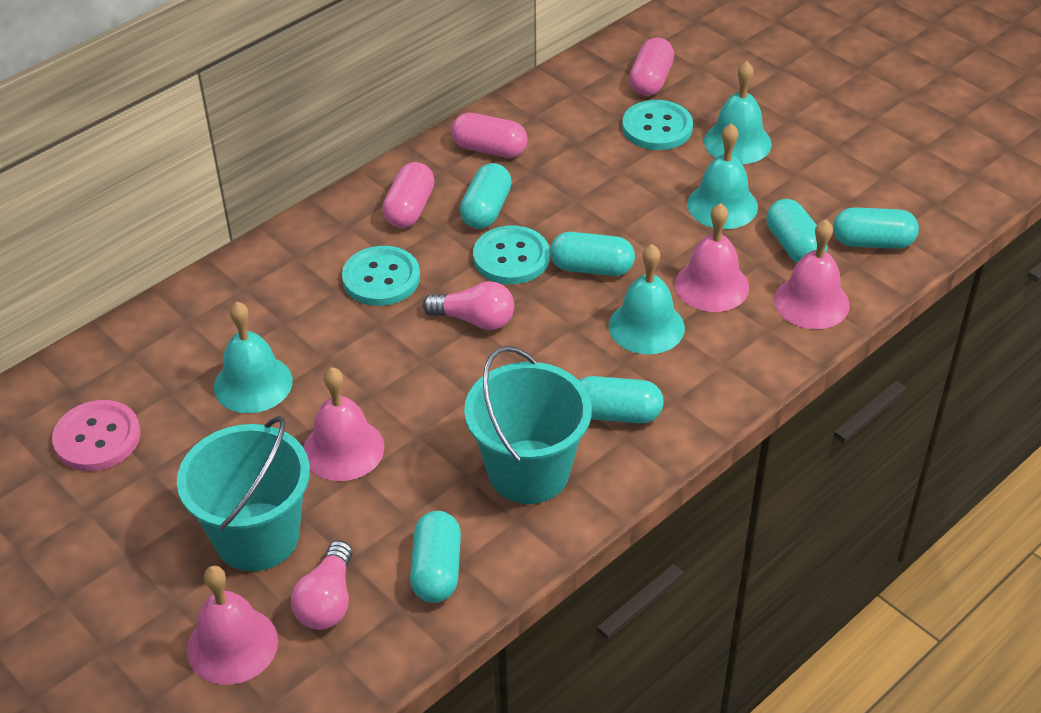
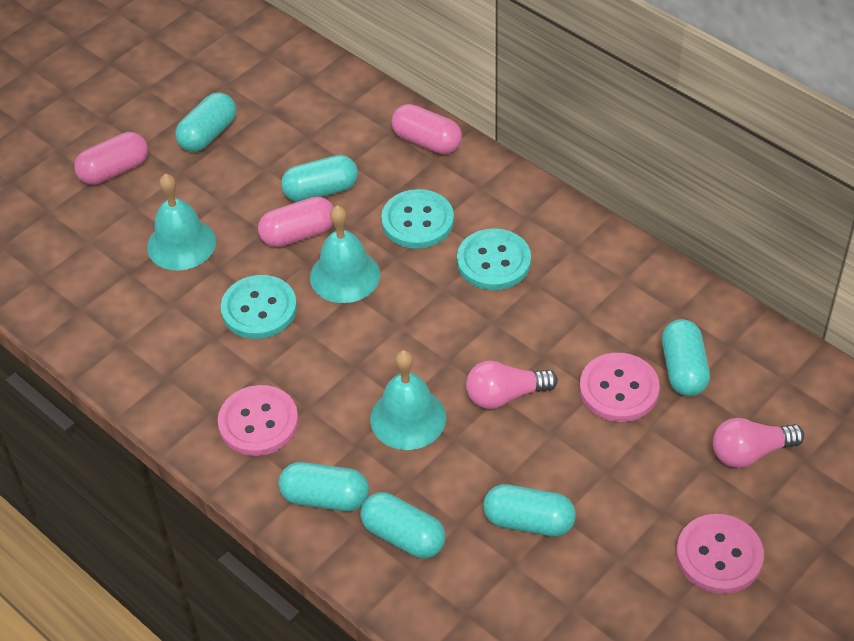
pink bell: [187,566,278,685] [303,367,384,481] [675,203,749,312] [774,220,850,329] = 4 -> none = 0
pink button: [52,400,141,471] = 1 -> [218,385,299,456] [579,353,660,422] [676,514,764,594] = 3
turquoise bell: [214,302,293,413] [609,244,685,354] [687,123,758,229] [704,61,772,164] = 4 -> [147,173,216,270] [310,205,380,303] [370,350,446,450] = 3
turquoise bucket: [177,416,310,571] [464,346,592,504] = 2 -> none = 0

